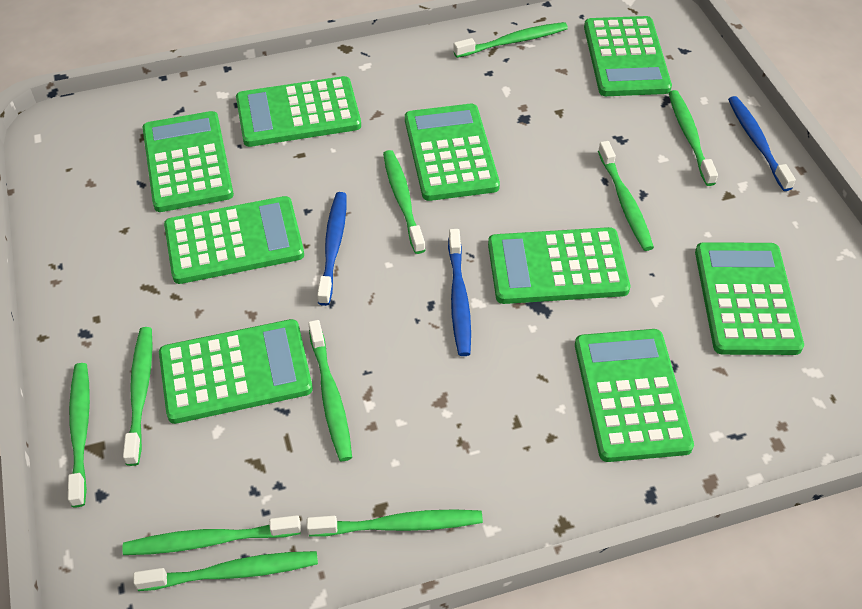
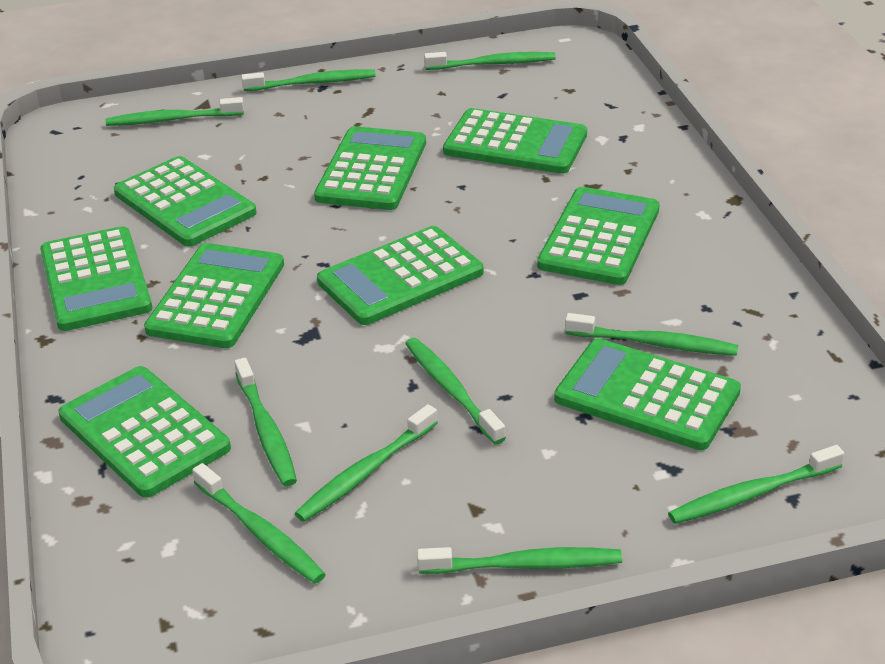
blue toothbrush: [317,192,347,306] [448,229,471,356] [728,96,796,191] = 3 -> none = 0

